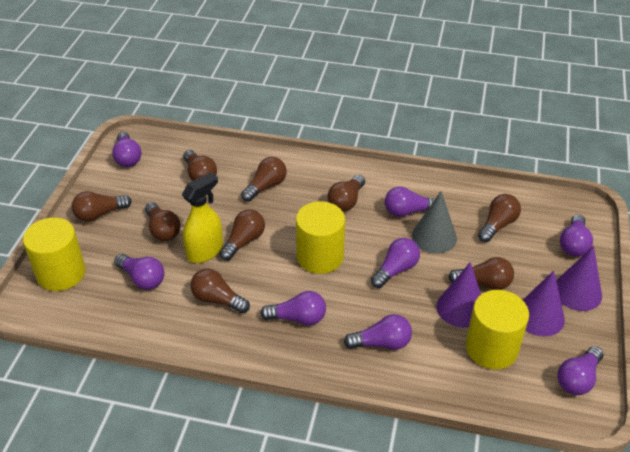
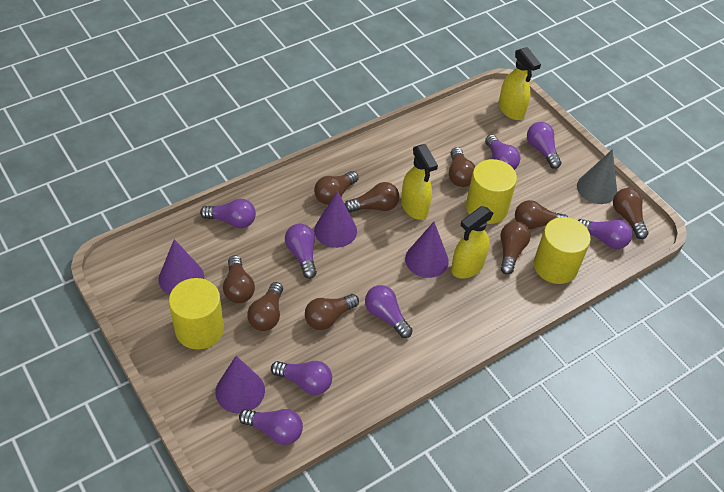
purple cone: [437,262,481,328] [523,270,565,337] [556,246,602,311] = 3 -> [158,239,204,295] [215,356,265,413] [314,191,357,248] [405,222,449,278] = 4
yellow spray bottle: [182,172,223,263] = 1 -> [401,144,438,220] [451,206,494,279] [499,47,541,120] = 3

